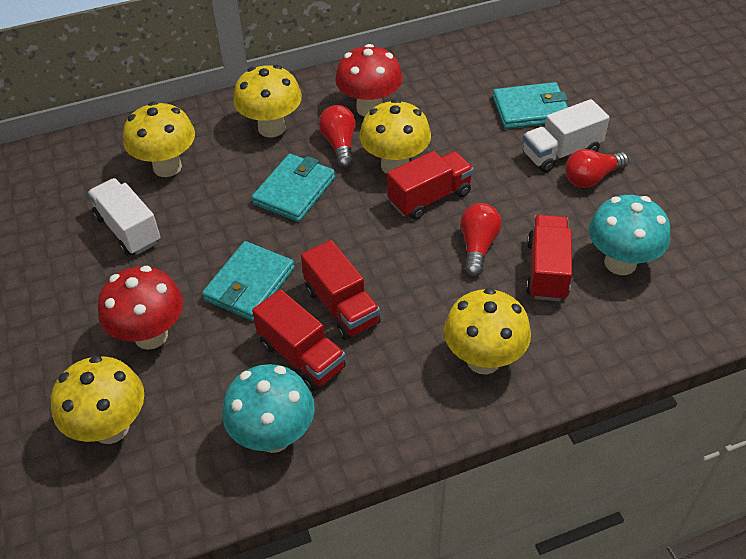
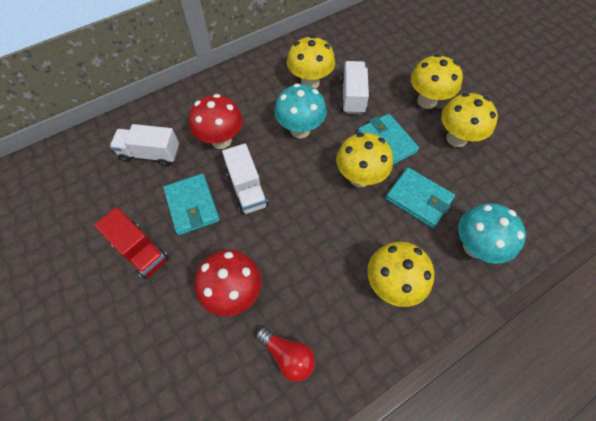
red light bulb: [319,105,356,168] [460,203,502,276] [565,149,629,188] = 3 -> [256,327,315,382] = 1
red truck: [252,289,346,391] [301,240,381,340] [387,151,474,220] [526,215,572,301] = 4 -> [94,207,169,279] = 1
white truck: [87,178,161,255] [523,99,610,172] = 2 -> [110,124,179,166] [222,144,268,215] [341,61,369,114] = 3

